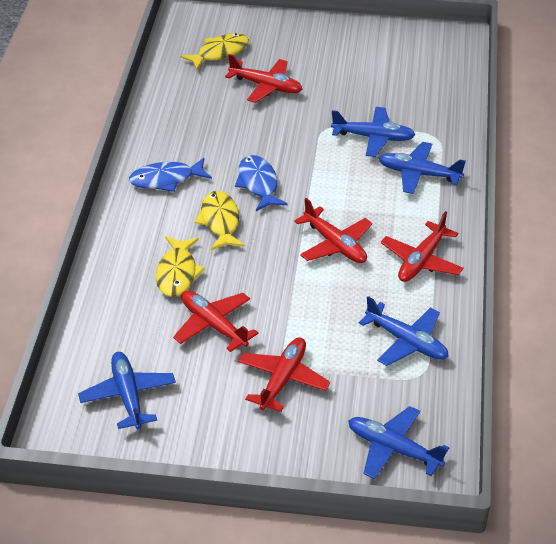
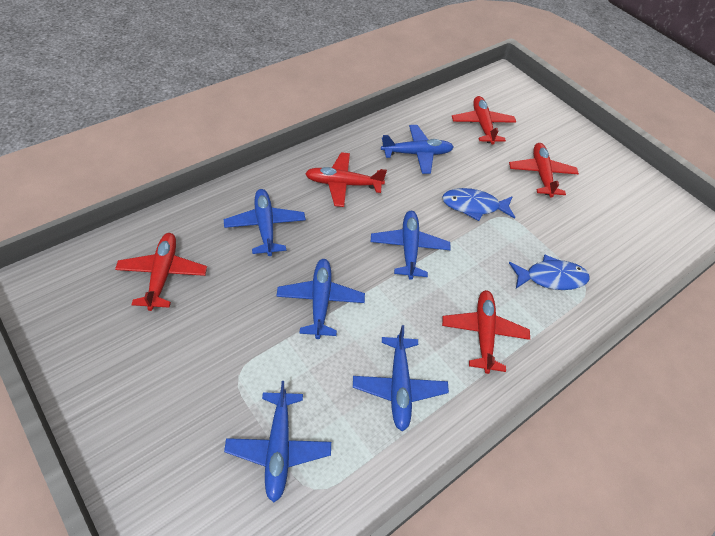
blue plane: [78,352,176,429] [331,107,415,157] [348,406,449,479] [359,296,449,366] [379,142,466,194] = 5 -> [224,189,306,256] [224,381,331,503] [276,259,365,339] [353,325,449,432] [371,211,451,280] [381,125,454,174] = 6
yellow fish: [156,236,205,297] [180,33,249,70] [194,191,245,250] = 3 -> none = 0

